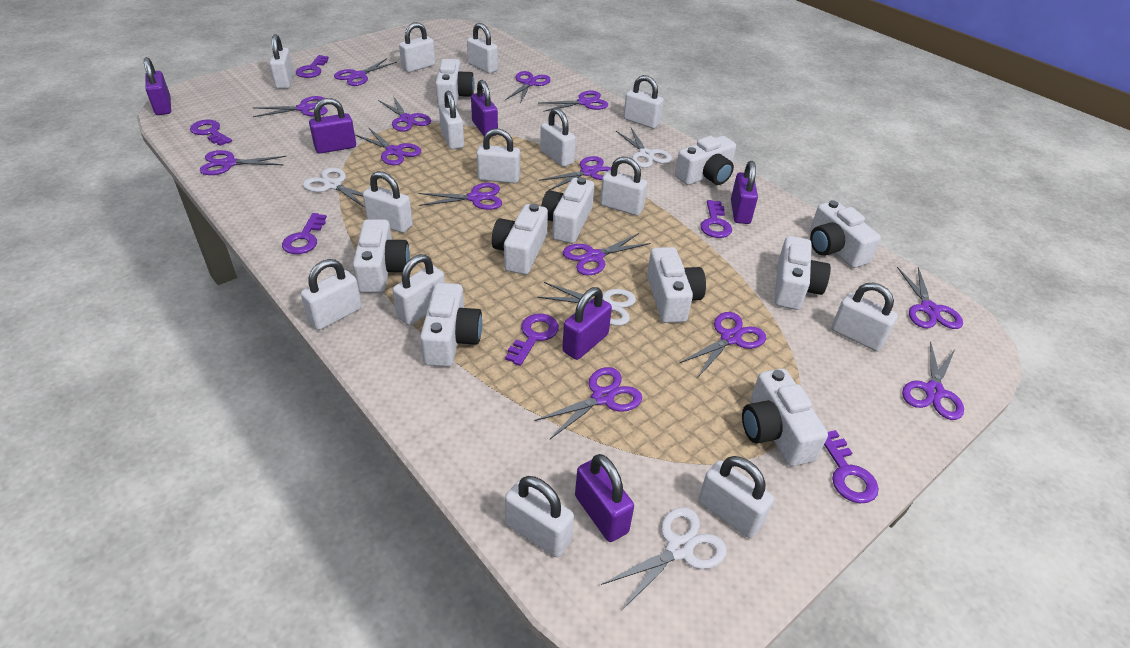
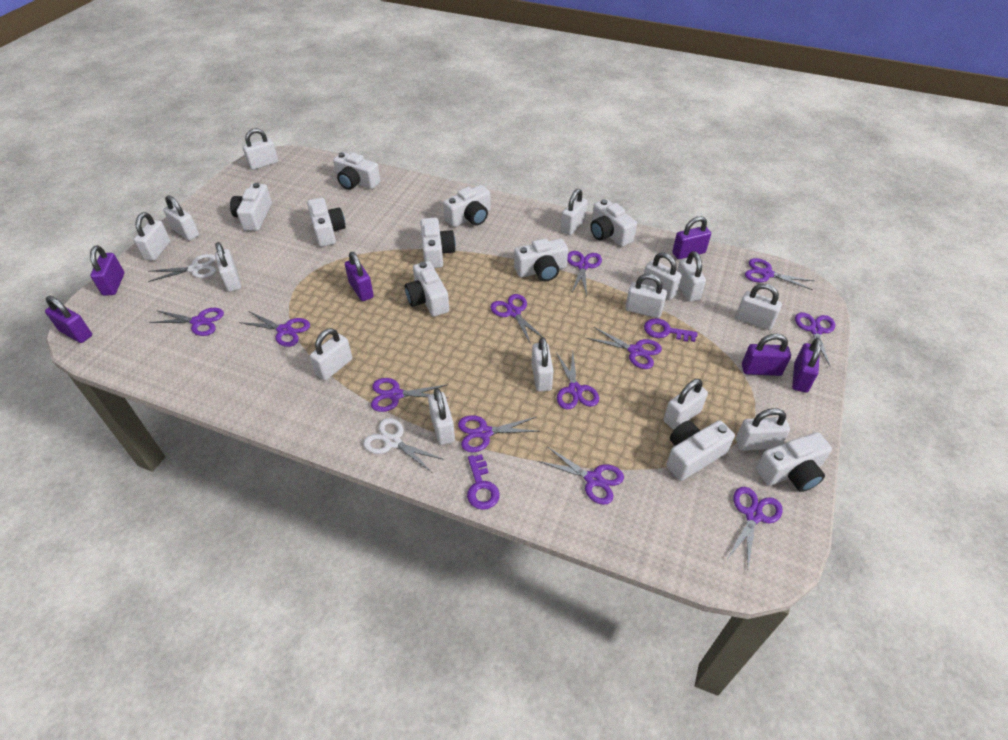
purple key: [190,120,232,146] [282,213,327,254] [296,55,329,78] [505,313,559,366] [700,200,732,238] [824,430,879,503] = 6 -> [467,454,500,510] [644,318,698,342] = 2
purple scissors: [200,150,287,175] [253,96,328,117] [334,58,397,86] [355,127,421,165] [378,96,431,132] [418,183,502,210] [505,71,551,104] [534,367,642,439] [539,156,611,190] [540,91,608,112] [563,233,651,275] [679,312,766,377] [897,267,963,329] [902,341,964,420] = 14 -> [149,308,224,336] [239,311,310,347] [371,378,449,412] [458,415,541,452] [490,294,543,344] [538,446,624,505] [556,352,599,409] [567,251,602,296] [587,327,662,369] [727,487,783,568] [745,258,814,290] [795,312,835,366] = 12
white scissors: [303,168,365,208] [537,282,636,326] [601,507,727,611] [616,128,672,168] = 4 -> [148,254,216,282] [363,418,444,473] = 2

